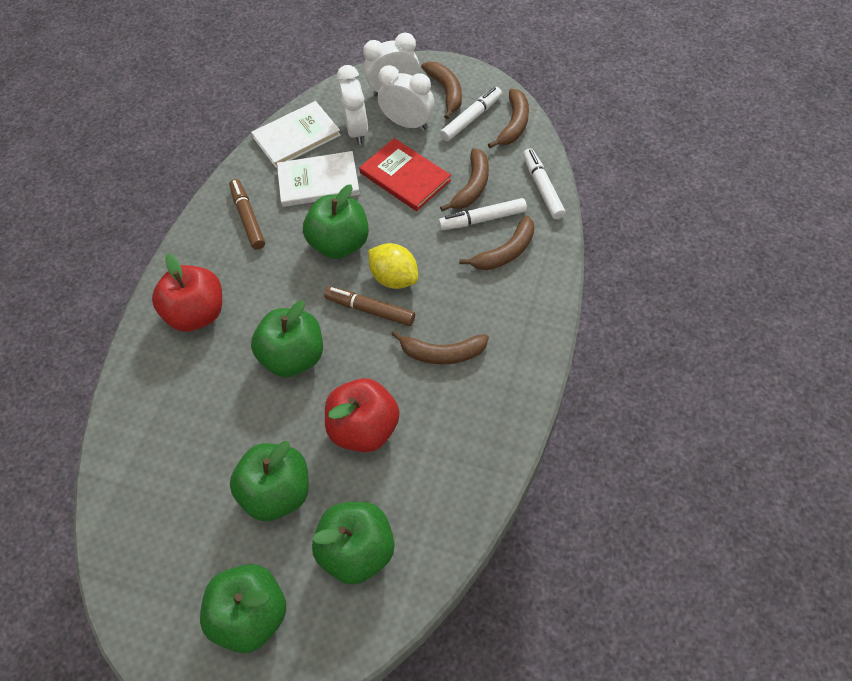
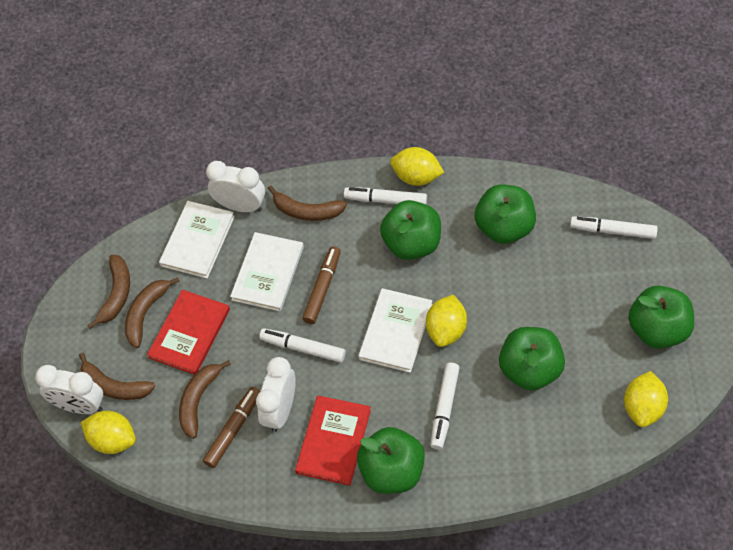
red apple: [152,254,222,332] [325,378,400,452] = 2 -> none = 0
red book: [359,138,451,211] = 1 -> [147,290,230,375] [295,396,371,486] = 2
white book: [251,101,341,168] [277,151,360,207] = 2 -> [159,201,235,278] [230,232,304,311] [358,288,432,373] = 3
white marker: [438,198,527,230] [440,87,502,141] [523,148,565,219] = 3 -> [259,328,346,363] [344,187,427,204] [431,362,460,450] [570,216,658,239] = 4
yellow lemon: [368,243,418,289] = 1 -> [81,411,136,454] [390,147,444,186] [426,295,467,347] [624,371,668,427] = 4

